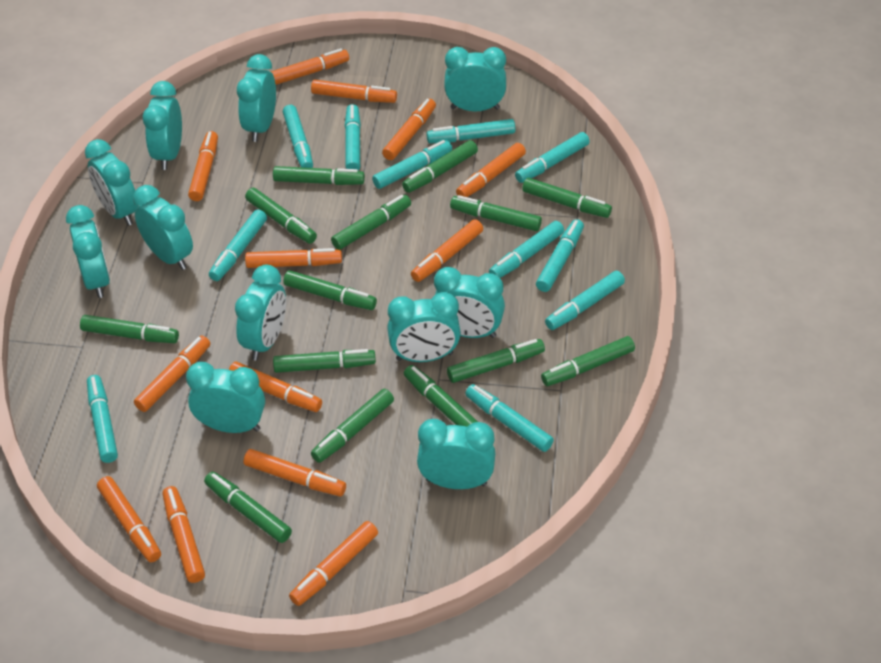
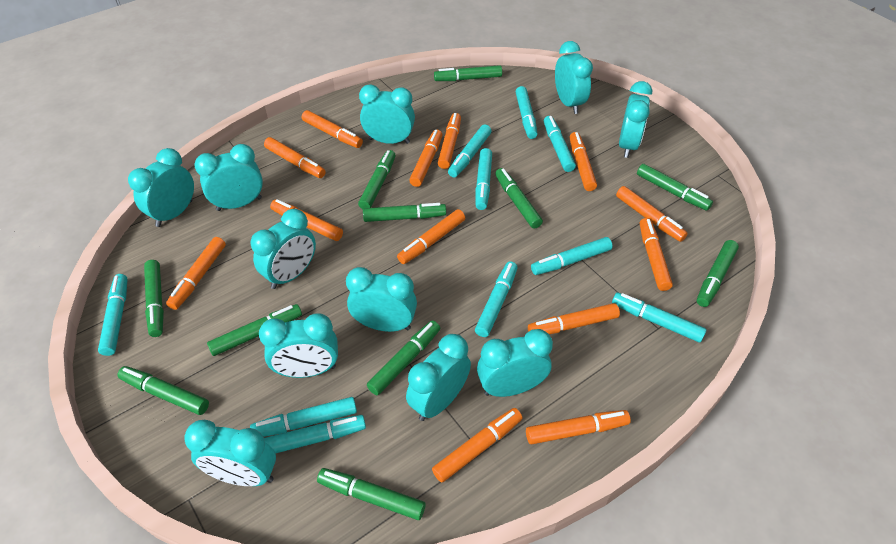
green marker: [80,315,179,343] [204,472,292,543] [245,188,317,244] [273,166,365,185] [273,349,376,373] [283,270,377,310] [311,389,394,463] [331,195,411,250] [402,140,478,193] [404,365,478,427] [447,339,545,383] [450,195,542,231] [522,178,612,218] [541,336,635,386] = 14 -> [117,366,209,415] [144,260,164,337] [207,304,302,356] [317,468,426,520] [358,150,396,209] [363,203,446,222] [367,320,440,395] [434,65,502,81] [495,168,543,229] [637,164,713,211] [697,240,739,307] = 11
turquoise marker: [87,375,118,463] [209,210,267,281] [283,105,313,168] [345,104,361,170] [372,140,452,189] [426,119,515,144] [465,384,554,452] [489,221,564,278] [515,132,590,183] [536,219,584,292] [545,271,625,330] = 11 -> [98,274,128,356] [250,397,357,437] [264,415,366,454] [448,124,492,177] [475,148,492,210] [475,261,518,337] [515,86,537,139] [531,237,613,275] [544,116,576,172] [612,292,706,342] = 10

